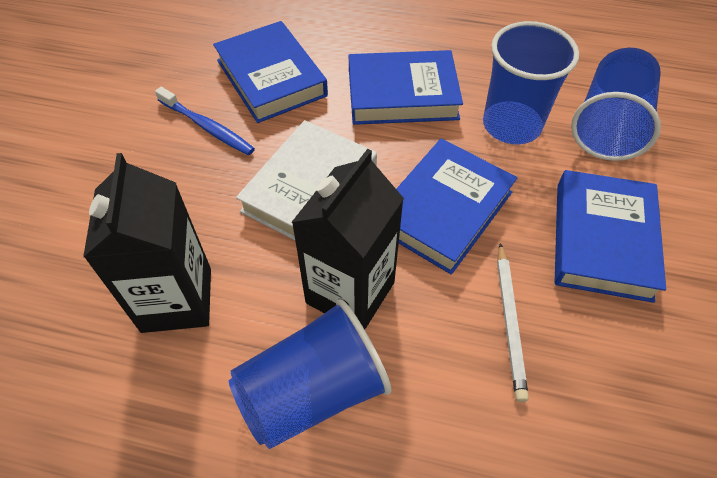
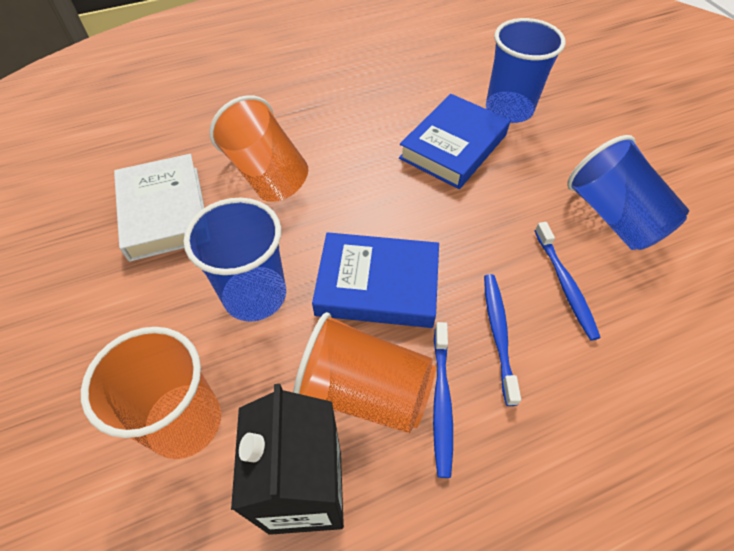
black carton: [83,153,211,333] [292,149,404,330] = 2 -> [231,384,344,535] = 1
blue book: [213,21,328,123] [349,50,463,125] [396,138,517,275] [555,170,666,303] = 4 -> [312,232,439,328] [399,94,510,189] = 2
blue toothbrush: [155,87,255,155] = 1 -> [433,322,453,478] [484,274,521,406] [535,222,601,341] = 3
orange cup: none = 0 -> [81,327,221,459] [210,95,308,202] [293,312,436,433] = 3
white pencil: [497,243,529,402] = 1 -> none = 0

